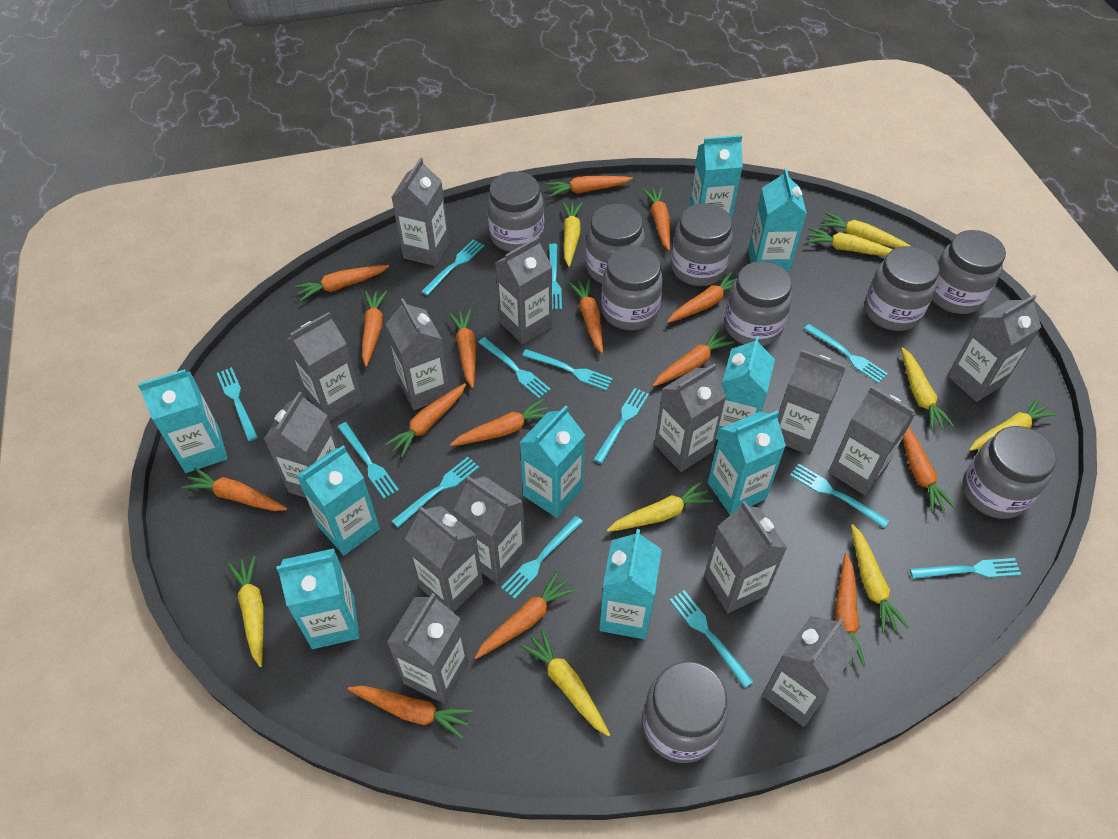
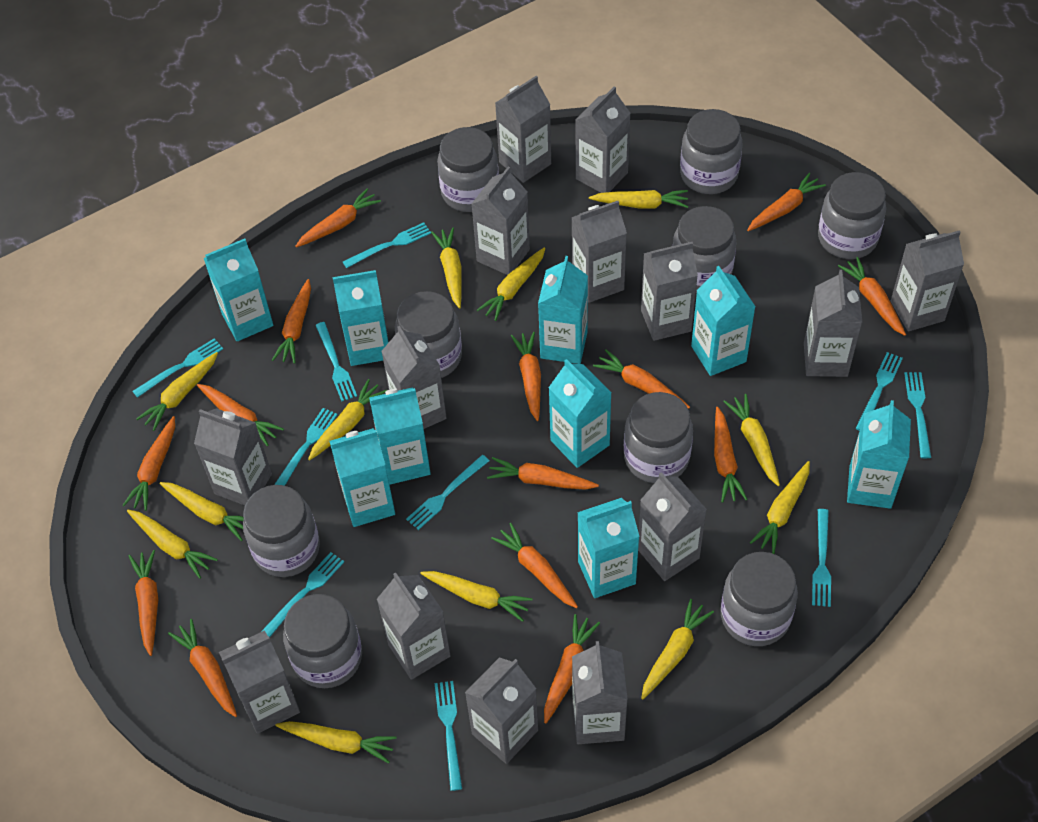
orange carrot: [182,467,287,511] [294,265,389,301] [347,686,472,739] [362,291,387,367] [384,383,466,458] [448,309,476,388] [450,399,548,446] [474,572,576,659] [546,176,633,197] [568,279,603,353] [642,187,670,251] [653,329,734,387] [667,272,737,323] [835,553,866,667] [902,427,956,513] = 15 -> [122,416,175,511] [129,550,158,656] [168,619,237,717] [197,384,284,446] [272,279,311,364] [295,188,381,247] [487,457,599,490] [491,523,578,608] [511,332,541,421] [544,614,600,724] [593,349,690,409] [714,407,748,503] [747,173,826,231] [838,257,906,336] = 14
turquoise fork: [217,367,258,441] [338,422,399,499] [392,457,479,528] [421,239,484,296] [478,337,551,398] [501,516,583,599] [522,349,613,391] [549,244,562,310] [593,388,649,464] [670,590,754,688] [790,464,890,528] [804,324,888,383] [910,558,1021,579] = 13 -> [132,338,223,398] [261,552,344,638] [274,408,338,486] [315,322,357,402] [343,222,431,268] [406,455,489,530] [435,681,462,791] [812,509,831,607] [856,352,903,431] [904,372,931,458] = 10
yellow carrot: [228,555,264,667] [520,629,610,737] [562,202,583,267] [607,481,714,532] [806,228,893,256] [820,212,910,248] [851,524,909,634] [901,347,955,431] [969,398,1057,451] = 9 -> [127,510,218,579] [136,352,218,431] [160,482,244,541] [275,721,396,764] [308,379,387,460] [420,571,533,622] [431,228,461,309] [477,248,545,321] [589,190,688,209] [641,599,714,699] [723,394,780,486] [750,461,810,554] = 12

